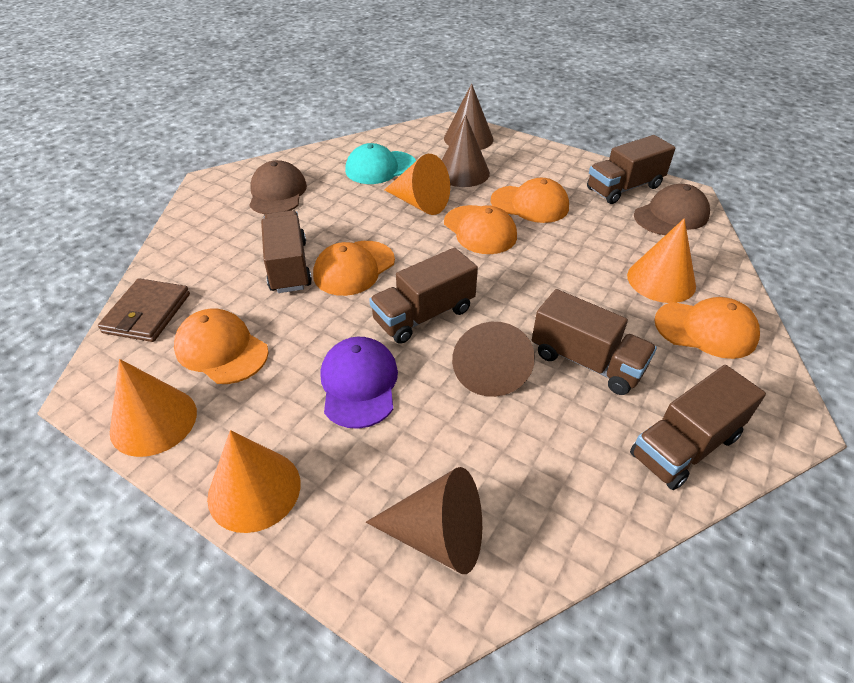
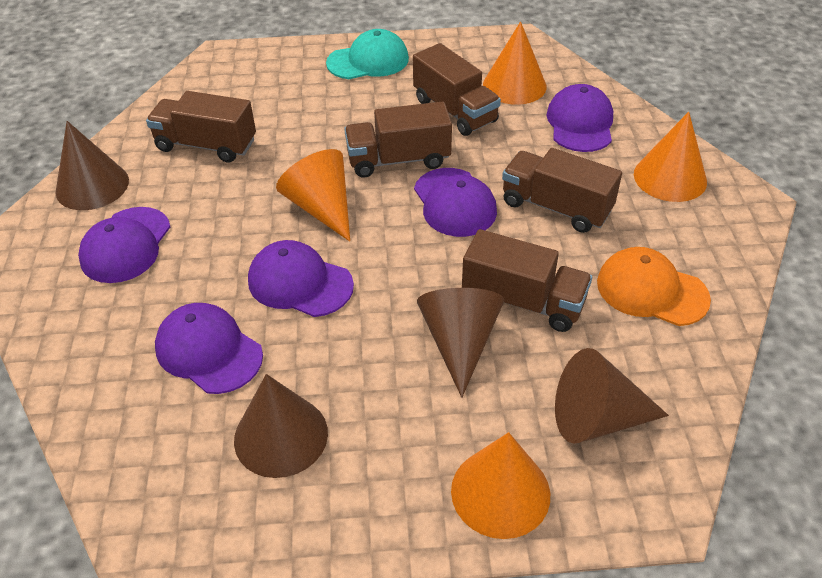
brown cap: [249,160,307,214] [634,184,710,235] = 2 -> none = 0
brown wallet: [98,278,190,342] = 1 -> none = 0
orange cap: [174,309,269,384] [313,241,395,296] [444,205,517,254] [491,178,569,223] [654,297,760,359] = 5 -> [597,247,711,326] = 1
purple cap: [320,337,398,429] = 1 -> [78,207,170,283] [155,303,263,394] [248,240,354,317] [414,168,497,237] [547,84,613,152] = 5

